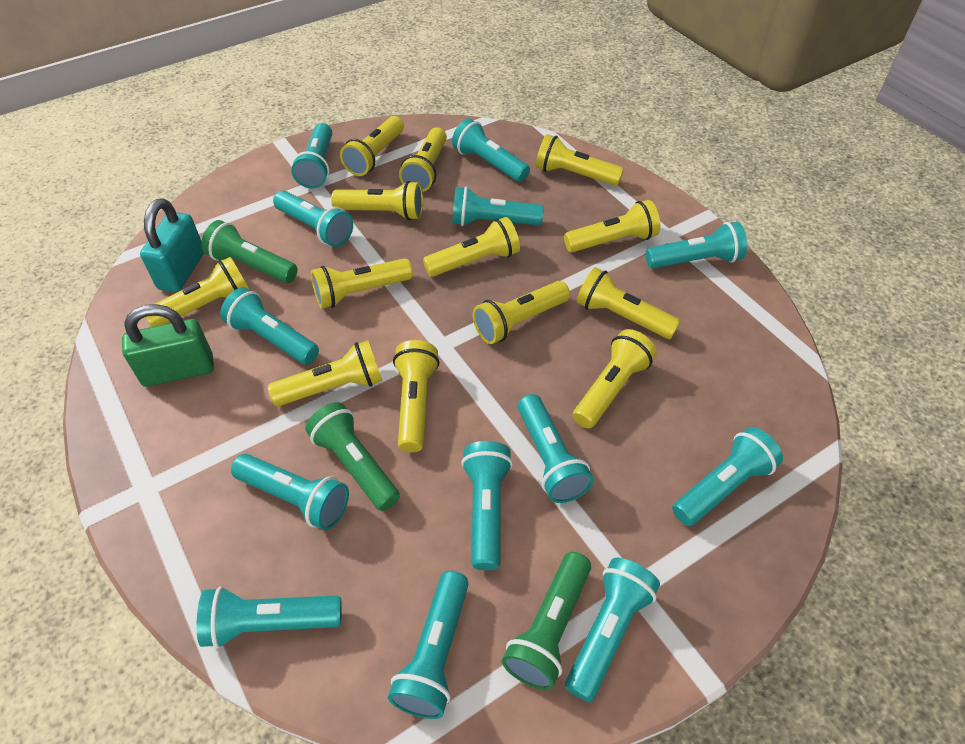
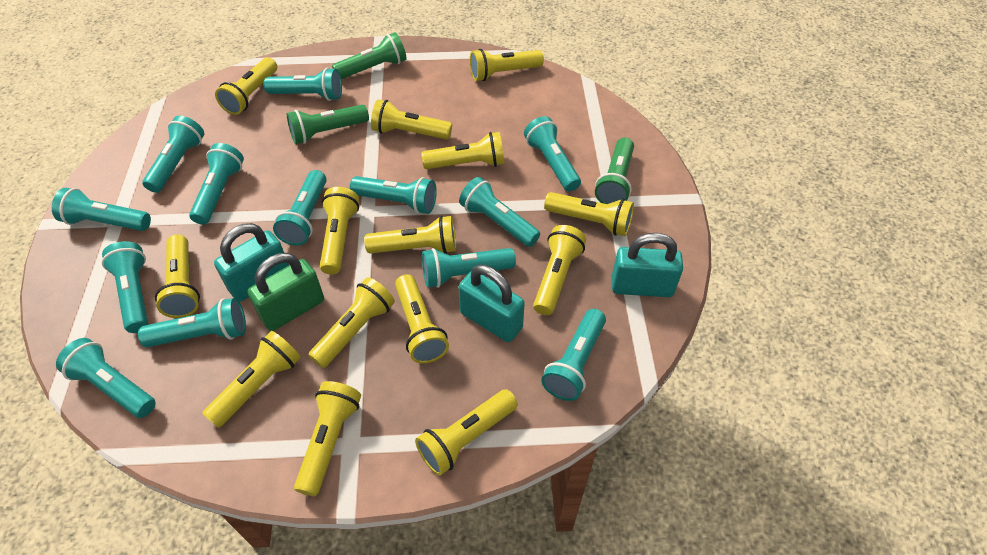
turquoise padlock: [140,198,204,292] = 1 -> [214,223,289,302] [458,265,525,342] [612,233,683,297] = 3
yellow flashlight: [146,257,249,327] [268,341,382,406] [311,258,413,309] [331,181,423,220] [340,116,404,176] [393,340,440,452] [399,127,447,192] [423,217,520,277] [473,281,570,344] [536,134,624,186] [564,200,660,253] [573,329,657,429] [577,267,681,339] = 13 -> [155,234,200,318] [202,331,301,428] [215,57,277,115] [294,381,361,496] [308,277,395,368] [320,187,359,275] [364,216,456,254] [371,99,452,140] [395,274,449,364] [415,389,518,476] [421,132,504,169] [470,49,544,81] [533,225,586,315] [544,192,634,236] = 14

